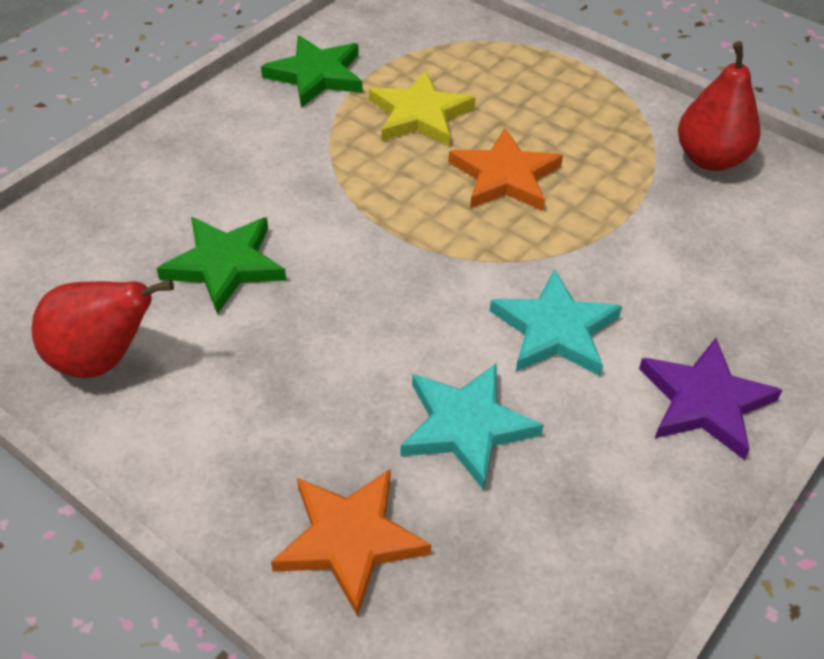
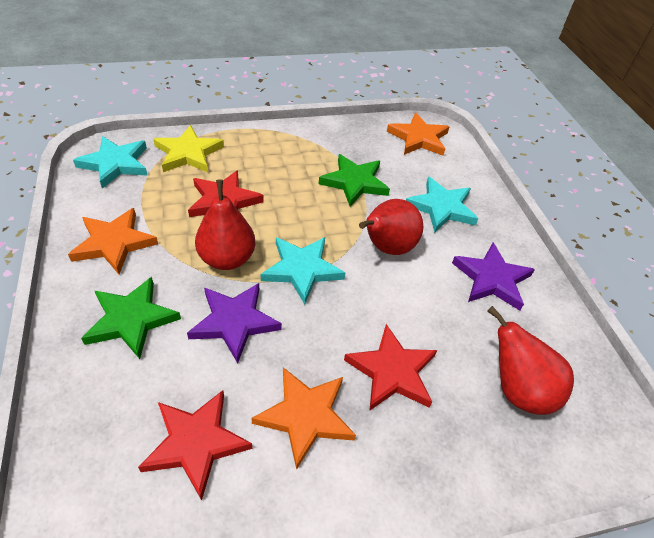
orange star: [271,469,431,617] [449,128,563,211] = 2 -> [68,208,158,274] [251,367,356,470] [387,113,449,156] = 3
purple star: [639,338,782,460] = 1 -> [187,283,282,363] [452,242,535,311] = 2
red pear: [31,280,174,378] [678,41,760,171] = 2 -> [195,179,255,270] [359,199,423,255] [487,306,574,415] = 3
red star: none = 0 -> [138,390,252,501] [188,170,264,217] [344,324,437,411] = 3
turquoise star: [400,363,544,490] [490,269,622,376] = 2 -> [73,136,148,189] [261,237,345,305] [406,177,478,233] = 3

